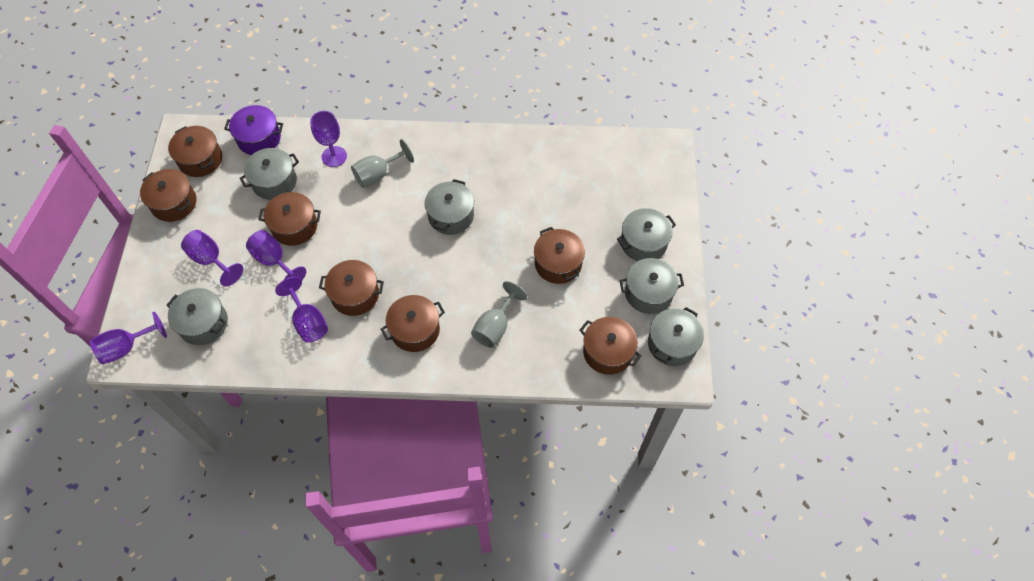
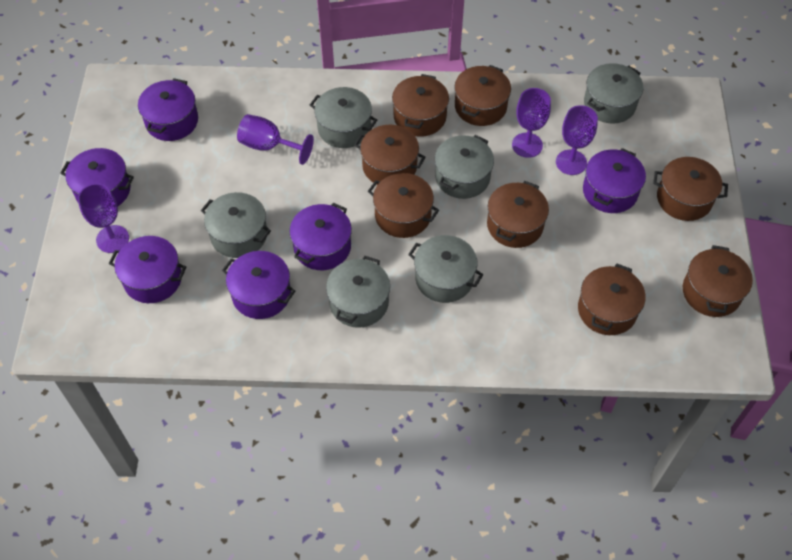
brown pot: [140,169,196,222] [168,126,222,177] [258,192,321,246] [319,260,384,316] [381,295,445,352] [534,227,585,284] [580,317,641,375] = 7 -> [354,125,425,185] [368,173,439,238] [392,74,449,137] [454,65,511,126] [487,181,549,248] [578,264,646,335] [653,157,728,221] [683,245,753,317] = 8
grey goblet: [351,139,414,188] [471,281,527,348] = 2 -> none = 0
purple goblet: [90,312,167,365] [181,230,243,287] [246,230,306,280] [275,277,328,342] [310,111,347,167] = 5 -> [78,183,129,253] [237,114,314,165] [512,88,551,158] [556,105,598,175] = 4
purple pot: [224,105,283,155] = 1 -> [60,148,134,206] [109,236,186,303] [138,78,198,141] [222,251,295,319] [290,202,352,270] [583,148,646,213] = 6

